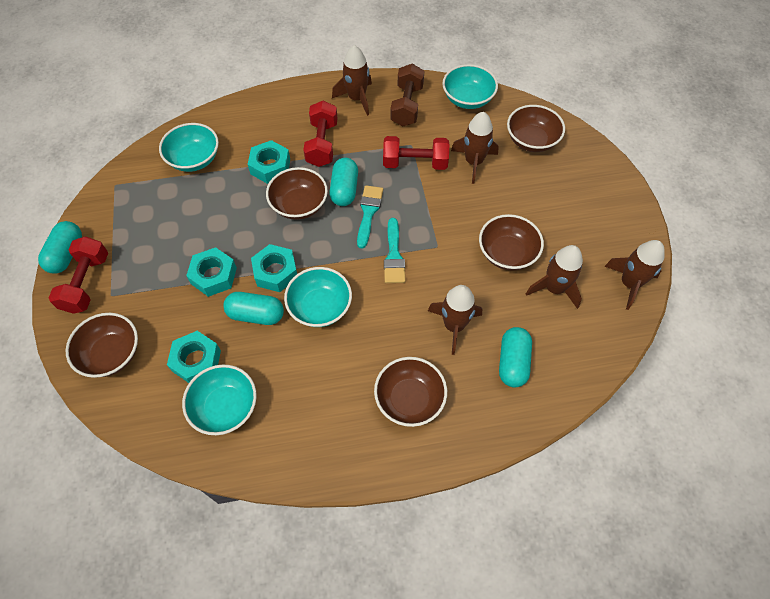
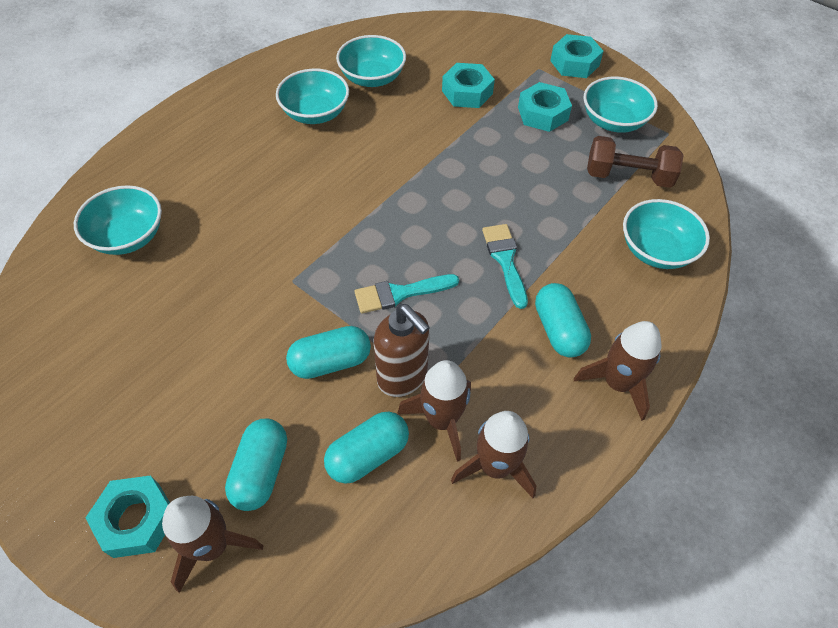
brown bowl: [66,313,138,378] [266,167,328,220] [374,357,447,427] [479,214,544,270] [507,105,565,152] = 5 -> none = 0
brown rocket: [332,45,372,116] [428,285,482,355] [451,112,499,184] [526,245,583,309] [604,240,665,310] = 5 -> [162,496,263,593] [397,360,471,461] [451,411,537,498] [574,321,662,421] = 4
brown soap dispenser: none = 0 -> [374,304,430,397] = 1
red dumbbell: [49,236,108,314] [303,101,338,167] [383,136,449,170] = 3 -> none = 0
turquoise bowl: [159,123,219,172] [182,364,257,435] [284,267,352,327] [442,64,498,109] = 4 -> [74,185,162,255] [276,68,349,124] [336,35,406,87] [583,77,658,133] [623,199,710,269] = 5

